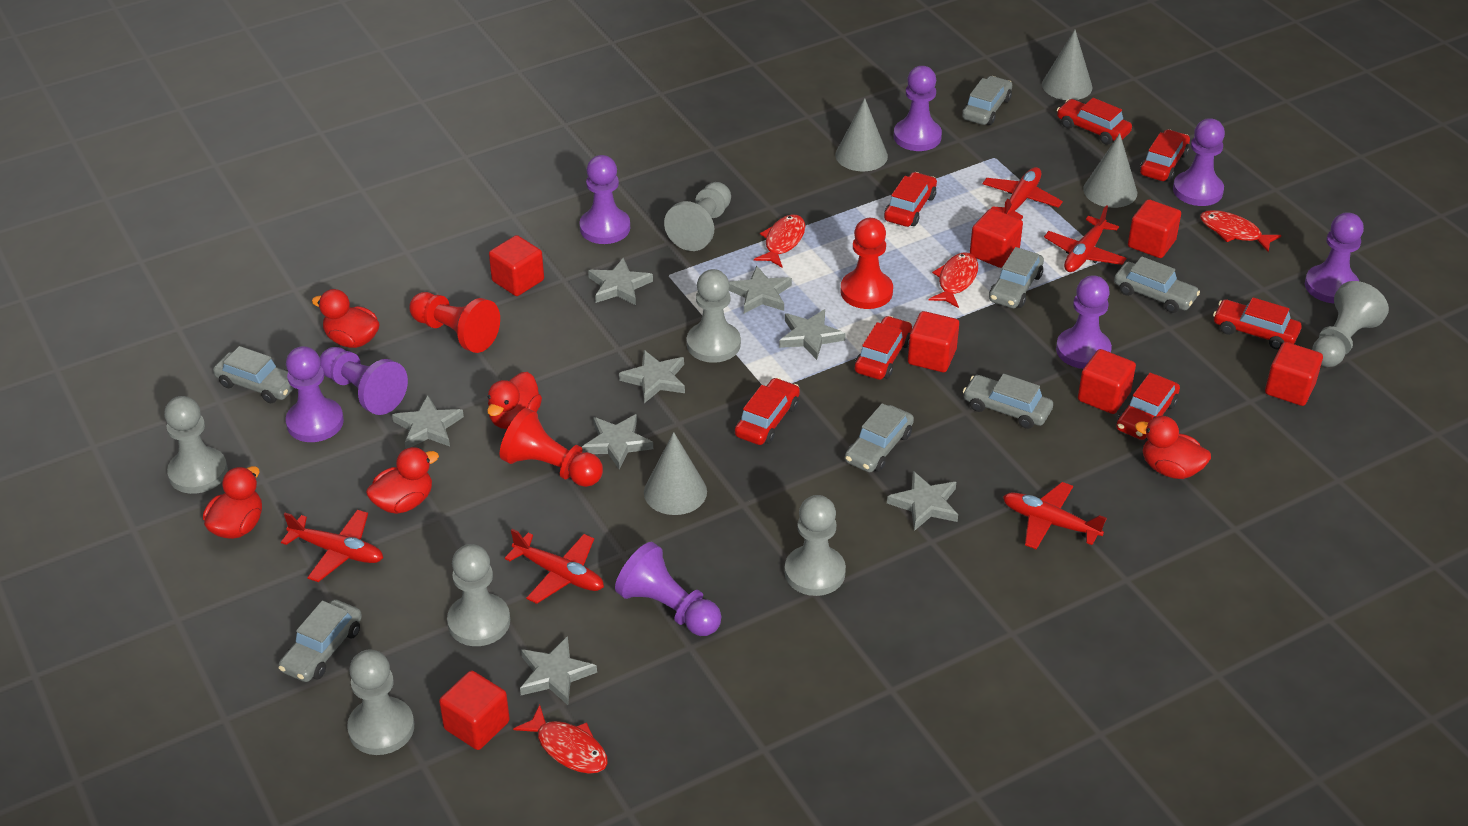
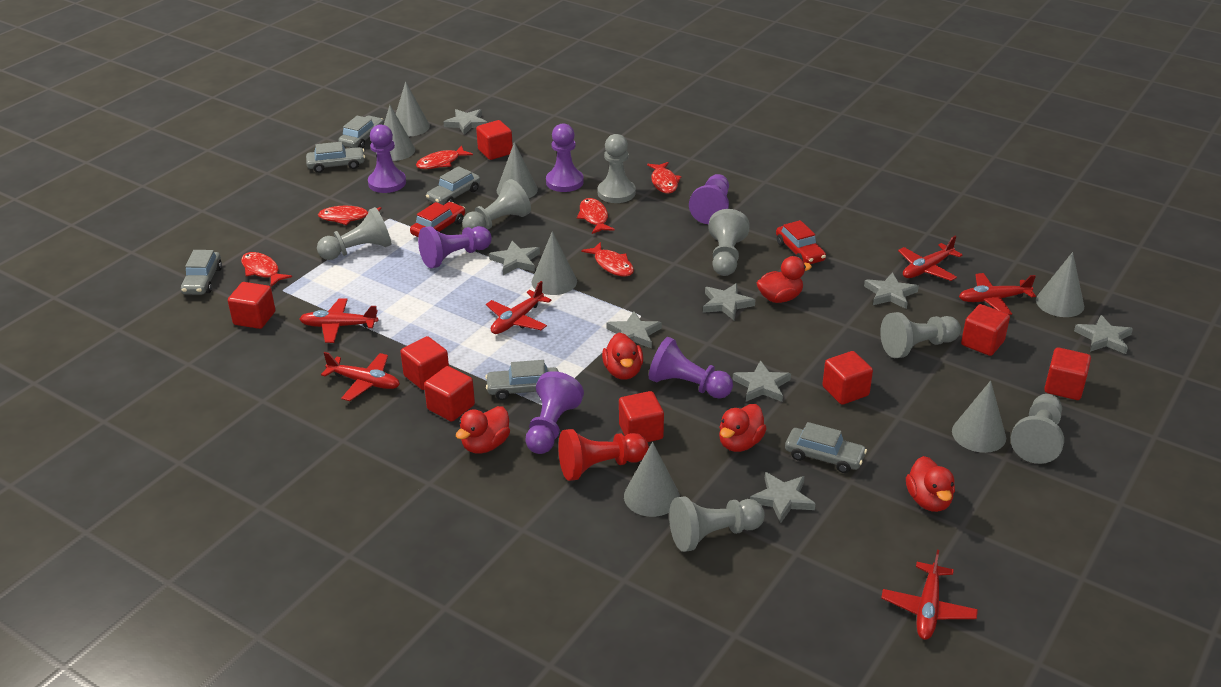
grey car: [213,346,294,403] [278,599,362,682] [845,403,914,472] [962,76,1012,125] [963,374,1053,429] [989,247,1044,308] [1114,256,1200,313] = 7 -> [181,250,222,295] [306,142,365,173] [338,116,384,149] [426,166,480,205] [485,360,559,400] [785,422,867,473] = 6
grey cone: [644,432,707,515] [835,98,888,171] [1042,30,1093,100] [1083,133,1137,208] = 4 -> [376,105,415,161] [396,81,430,136] [497,142,538,198] [532,231,577,295] [624,442,680,517] [952,380,1006,453] [1036,252,1084,317] = 7
purple pawn: [286,346,344,442] [320,347,408,415] [579,155,630,244] [615,542,721,636] [894,66,942,151] [1056,275,1112,369] [1173,118,1225,206] [1305,212,1364,303] = 8 -> [368,124,406,193] [418,226,492,268] [525,371,584,454] [546,123,584,192] [649,337,733,399] [689,174,729,224] = 6
red car: [735,378,800,445] [855,316,912,380] [884,172,937,227] [1057,98,1132,145] [1116,373,1180,440] [1140,129,1190,181] [1213,297,1302,350] = 7 -> [410,202,465,237] [776,220,826,264] = 2
red cube: [439,671,510,750] [489,235,544,296] [908,311,959,372] [970,209,1023,268] [1078,349,1136,414] [1128,199,1181,258] [1265,342,1323,406] = 7 -> [228,282,276,329] [400,336,449,390] [424,366,475,422] [476,120,513,160] [619,391,664,442] [822,351,873,405] [961,304,1010,356] [1044,347,1091,400] = 8
red fish: [513,705,608,774] [754,214,805,267] [929,252,978,308] [1200,210,1281,252] = 4 -> [241,252,292,287] [318,206,382,225] [416,145,473,169] [577,198,615,234] [581,242,634,277] [647,162,682,194] = 6
red pawn: [409,292,500,353] [500,408,603,487] [841,218,893,309] = 3 -> [558,429,649,481] = 1
red plane: [281,510,383,582] [505,529,604,604] [982,167,1063,220] [1003,482,1107,549] [1044,205,1127,272] = 5 -> [300,298,379,343] [321,352,400,401] [486,281,552,334] [881,550,978,640] [898,236,962,281] [959,273,1036,315] = 6

